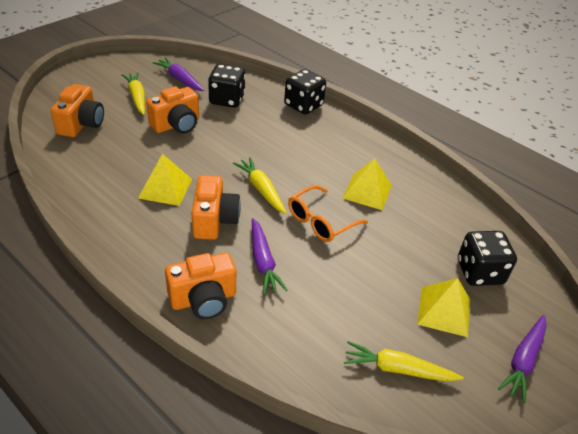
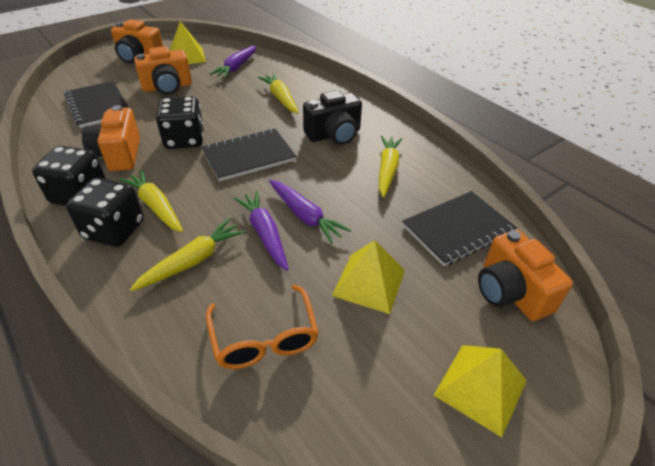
black camera: none = 0 -> [303,90,362,145] = 1
black notebook: none = 0 -> [64,81,129,128] [202,128,297,182] [402,191,517,266] = 3
yellow carrot: [121,72,145,115] [233,157,287,214] [344,341,464,382] = 3 -> [119,170,183,232] [130,218,246,291] [258,73,299,114] [379,136,403,198] = 4

